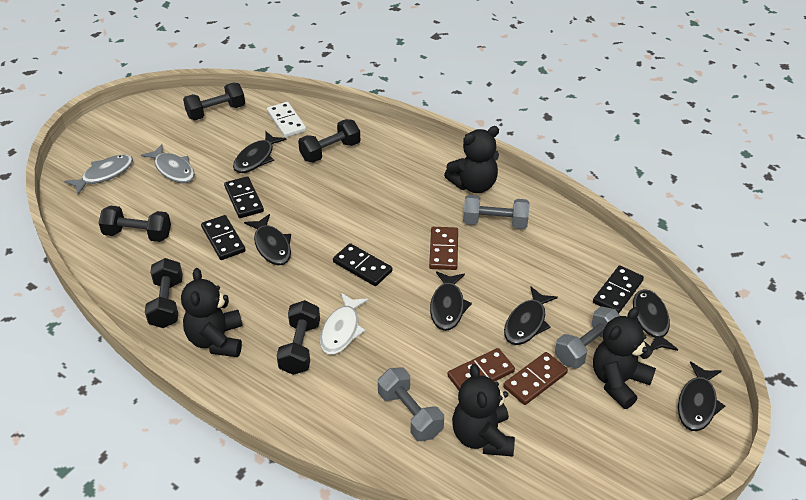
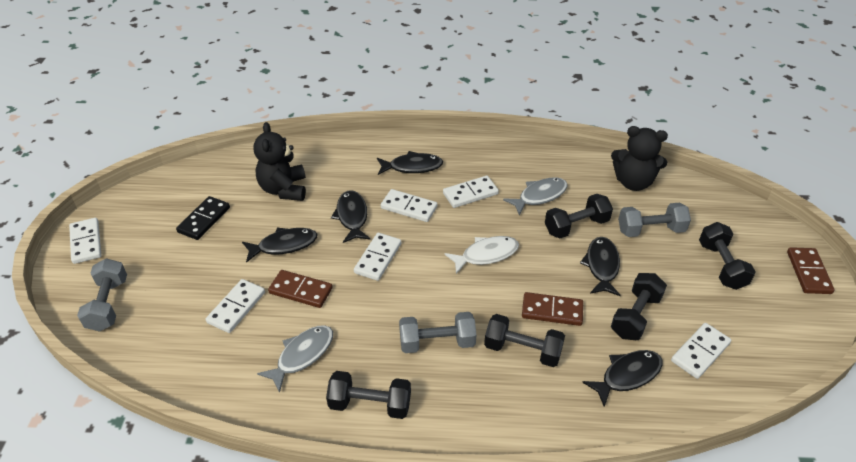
black domino: [201,215,246,260] [224,176,264,218] [333,243,392,286] [593,265,644,313] = 4 -> [176,196,230,240] = 1
black fish: [233,131,286,173] [244,214,291,265] [430,271,472,331] [504,287,558,345] [633,289,678,351] [678,361,725,431] = 6 -> [242,228,318,263] [331,190,371,243] [377,151,443,175] [580,237,621,296] [582,350,662,407] = 5
black teddy bear: [181,268,243,357] [444,126,499,193] [452,364,515,457] [593,307,656,409] = 4 -> [253,122,306,201] [611,126,668,191] = 2
white domino: [267,102,306,138] = 1 -> [69,218,101,264] [206,279,265,333] [354,233,401,281] [381,189,437,222] [443,176,499,208] [671,323,731,379] = 6

